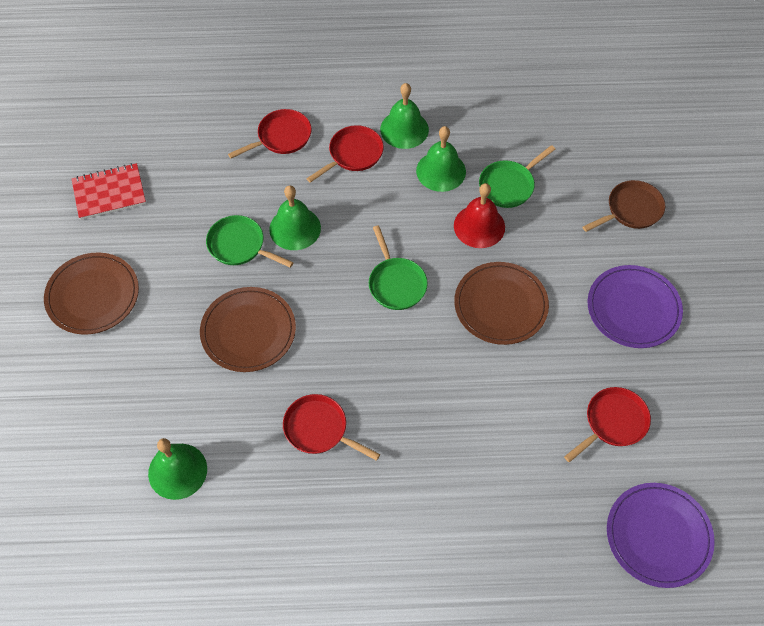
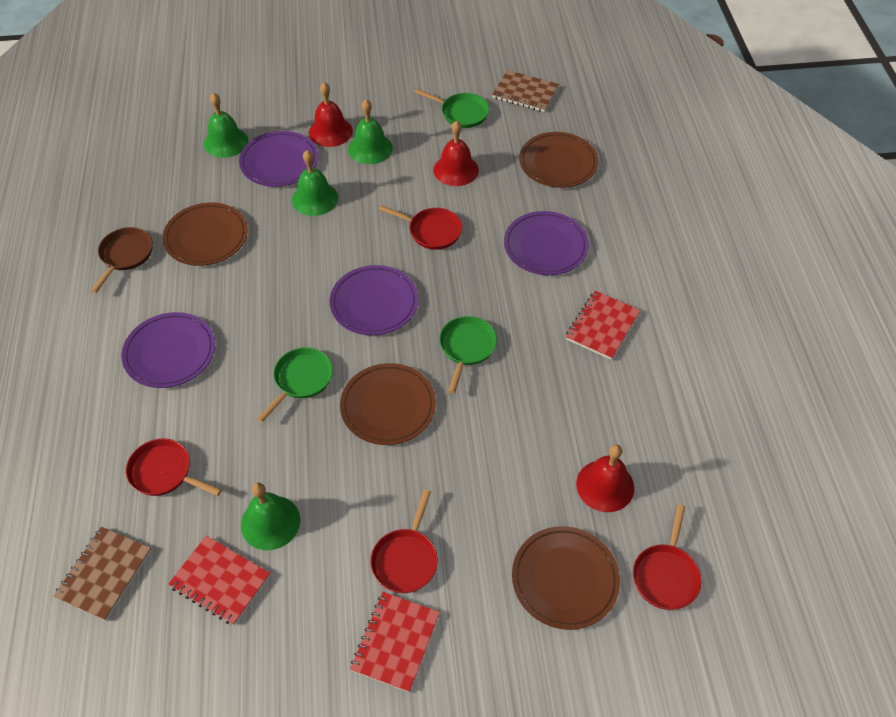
brown notebook: none = 0 -> [53,527,151,621] [492,70,559,112] = 2
brown plate: [44,253,139,335] [200,287,296,372] [454,262,549,345] = 3 -> [163,202,248,266] [340,363,436,445] [512,526,620,630] [519,132,598,188] = 4
purple plate: [587,265,683,348] [607,483,715,588] = 2 -> [121,312,215,388] [239,131,318,187] [330,265,418,335] [504,211,589,275] = 4
red bell: [454,183,505,248] = 1 -> [309,82,353,147] [434,121,479,186] [576,444,634,512] = 3
red notebook: [72,163,146,220] = 1 -> [168,536,270,625] [350,592,440,692] [566,291,640,360] = 3

